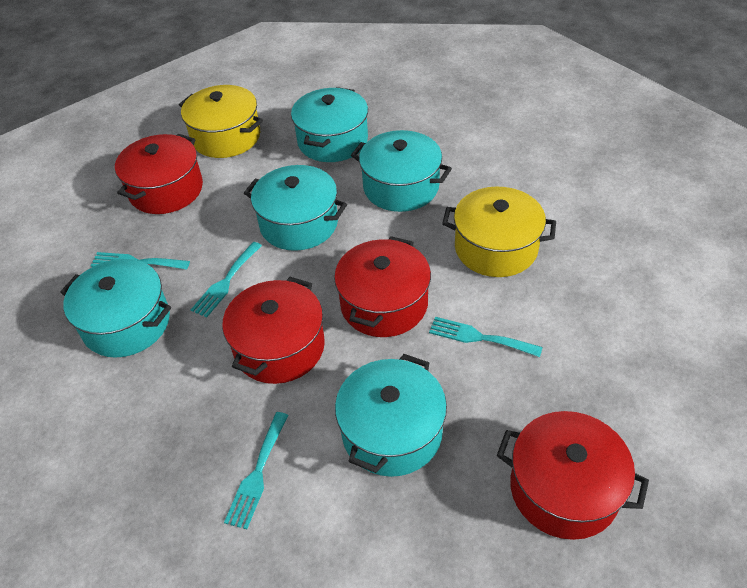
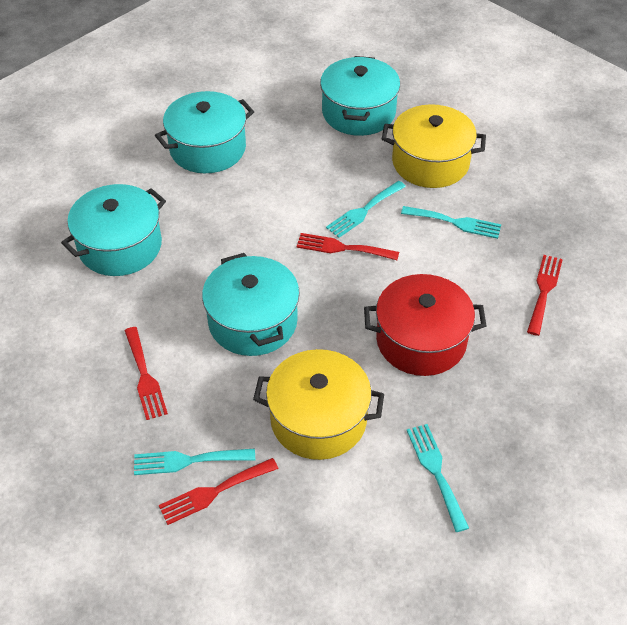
red fork: none = 0 -> [124,327,168,420] [159,458,279,525] [297,233,399,260] [527,255,563,336] = 4
red pot: [115,134,203,214] [222,277,325,384] [334,236,431,337] [497,411,649,540] = 4 -> [364,274,487,376] = 1
turquoise pot: [60,259,171,358] [244,165,347,251] [291,87,368,162] [335,354,447,477] [351,130,452,212] = 5 -> [61,184,166,276] [155,91,254,173] [202,253,300,356] [320,56,400,136] = 4

